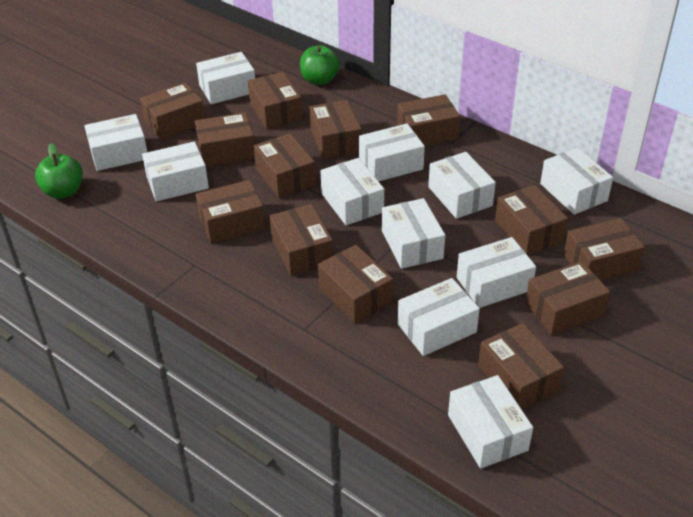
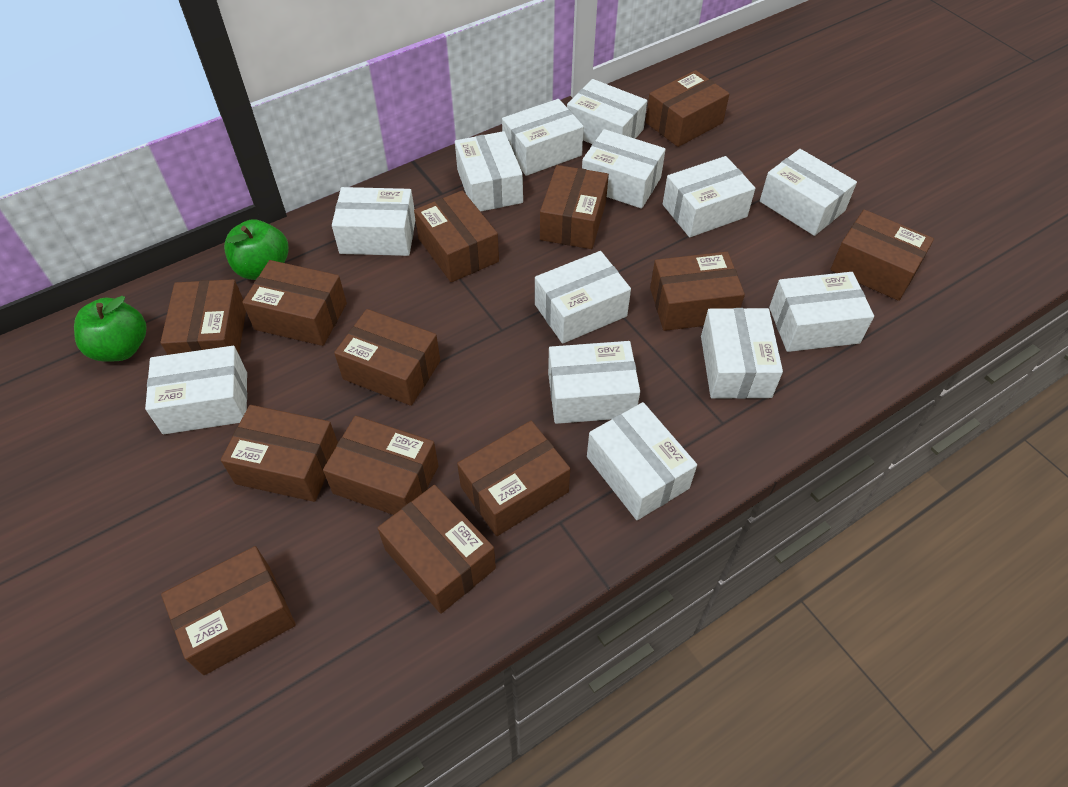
white box: [84,114,147,171] [142,141,209,201] [196,52,255,104] [321,158,384,225] [359,124,425,182] [382,198,445,269] [398,278,480,356] [428,152,496,219] [448,375,533,468] [457,237,536,308] [540,148,613,215] = 11 -> [145,346,247,434] [332,187,415,256] [455,131,523,212] [502,99,584,176] [535,251,631,344] [548,341,640,424] [567,79,647,144] [582,129,666,209] [587,402,697,520] [663,156,756,237] [701,308,783,399] [760,149,857,236] [769,272,874,352] = 13

